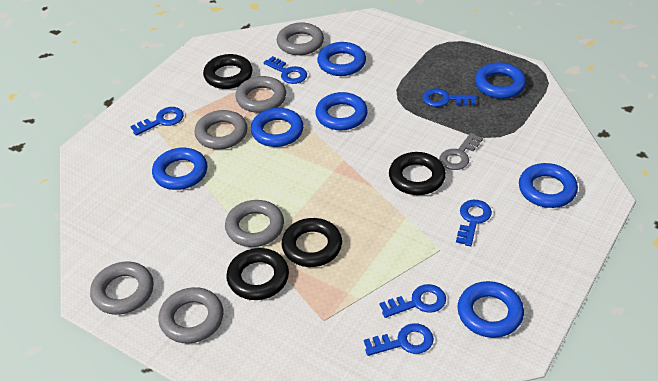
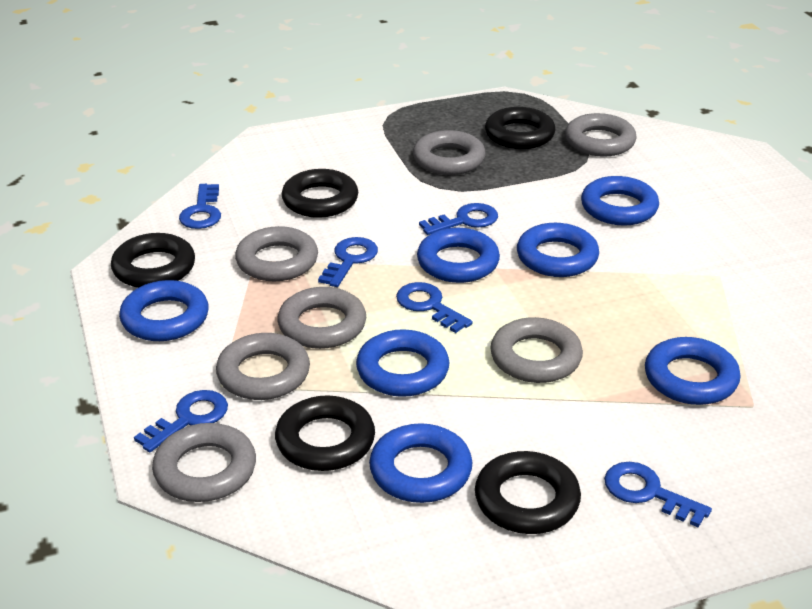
black ring: [203,54,253,89] [226,248,289,300] [282,218,342,267] [389,152,446,195] = 4 -> [111,233,195,288] [275,395,375,471] [282,169,358,218] [475,451,581,534] [485,107,555,149] = 5
grey key: [439,133,483,170] = 1 -> none = 0
grey ring: [90,261,154,315] [158,287,223,343] [195,110,248,149] [225,200,284,247] [236,76,286,113] [277,23,324,55] = 6 -> [152,423,256,502] [216,333,310,400] [235,226,318,281] [278,287,366,349] [413,130,485,175] [490,317,583,383] [565,113,637,157] = 7

